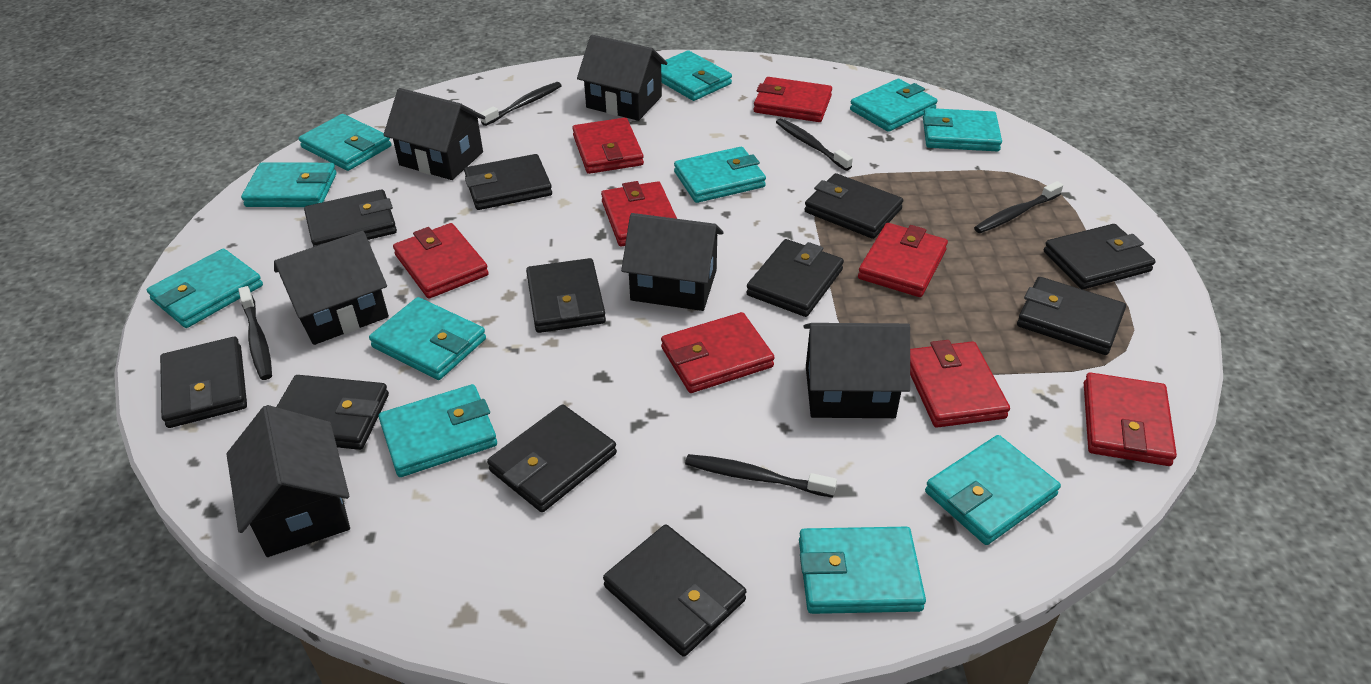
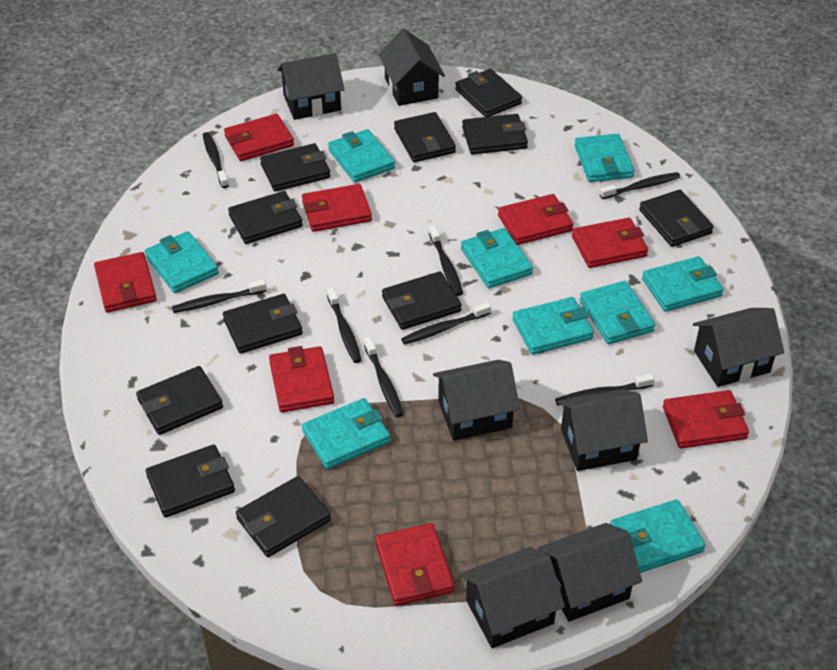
black house: [226,405,350,557] [274,231,389,345] [383,88,485,180] [577,35,667,121] [621,213,724,311] [803,323,910,418] = 6 -> [277,53,345,120] [378,29,445,106] [433,360,520,441] [460,547,565,648] [538,523,642,622] [558,389,648,471] [693,308,784,387] = 7
black toothbrush: [238,286,272,380] [480,82,562,126] [685,454,837,498] [776,118,853,171] [974,181,1063,233] = 5 -> [172,280,267,313] [203,132,229,188] [327,287,361,363] [364,337,403,417] [401,302,491,345] [429,226,463,296] [555,374,655,406] [600,172,680,199] = 8
turquoise wallet: [147,249,263,328] [241,162,337,207] [299,114,391,171] [369,297,486,380] [379,384,497,477] [661,50,732,101] [674,147,766,203] [799,527,926,614] [850,79,937,132] [923,108,1002,151] [925,435,1061,545] = 11 -> [145,231,219,293] [302,398,390,469] [328,129,395,182] [461,228,533,288] [512,297,594,355] [575,133,634,182] [580,281,655,344] [610,499,706,573] [642,256,724,312] = 9

